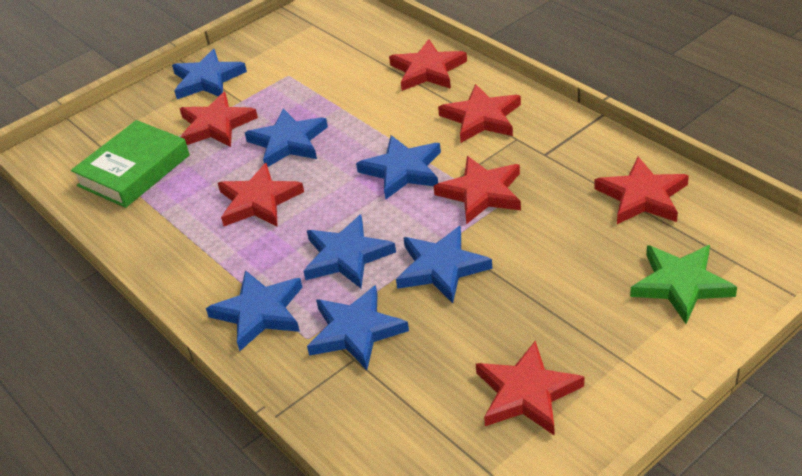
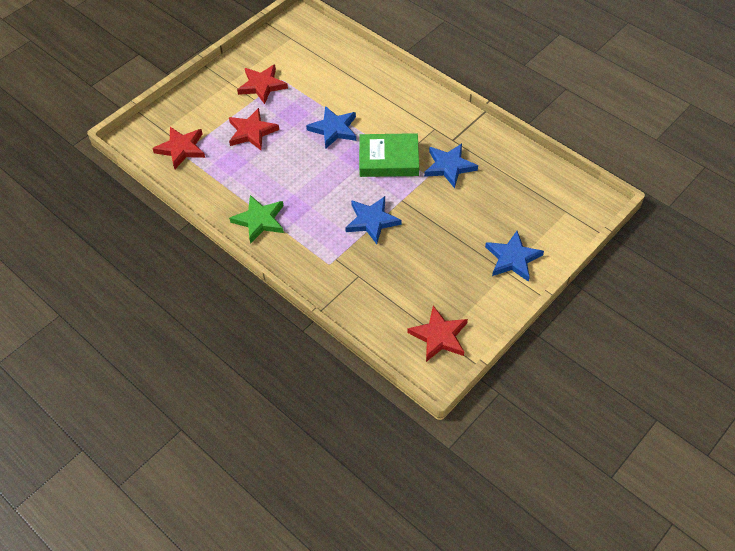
blue star: [172,49,247,99] [206,270,302,351] [245,109,328,167] [303,214,396,288] [307,285,409,370] [356,135,441,200] [396,226,492,303] = 7 -> [306,106,356,149] [345,196,402,244] [424,143,478,188] [485,231,544,282] = 4
red star: [180,92,258,147] [218,163,304,227] [389,39,467,91] [434,156,521,224] [438,84,521,143] [476,341,584,435] [594,157,689,224] = 7 -> [152,127,205,169] [229,108,279,150] [237,64,288,104] [407,306,468,362] = 4

